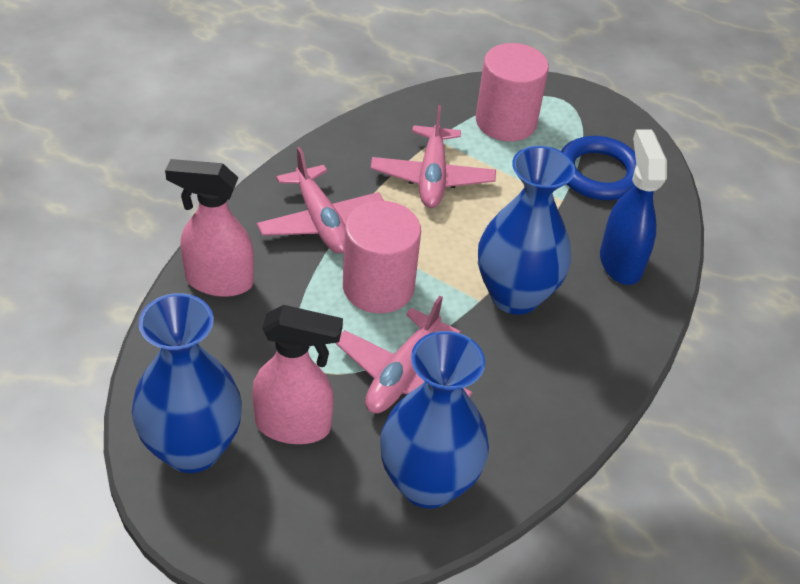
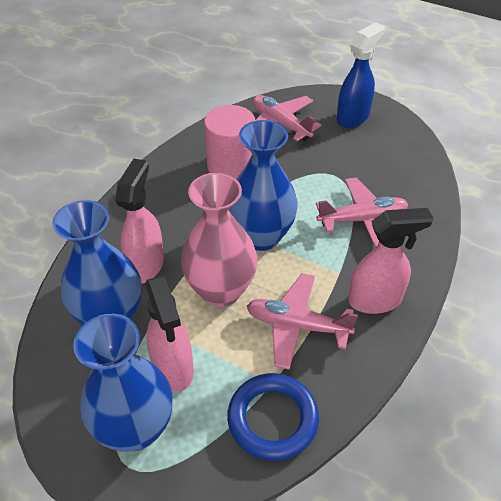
pink cylinder: [343,201,421,313] [476,43,549,141] = 2 -> [204,105,256,179] = 1
pink spray bottle: [165,159,254,297] [252,305,343,444] = 2 -> [115,159,164,284] [145,275,194,392] [348,208,433,314] = 3
pink vase: none = 0 -> [181,173,257,307] = 1

